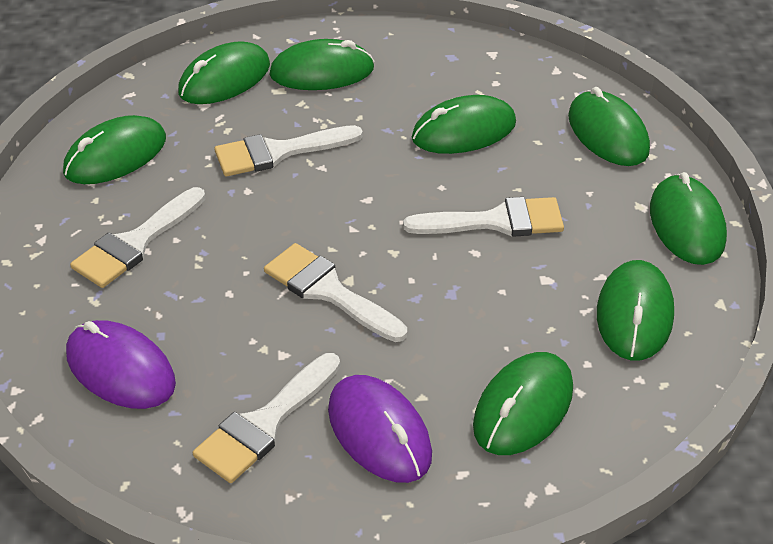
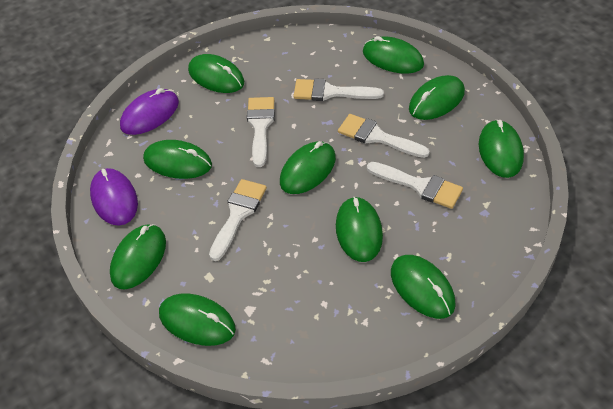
green mouse: [63,115,166,184] [178,41,270,104] [269,39,374,90] [412,95,516,154] [473,352,573,455] [568,87,650,166] [597,260,674,360] [650,172,727,265] = 8 -> [110,224,166,289] [143,140,212,179] [159,294,236,346] [188,54,244,93] [280,141,336,194] [336,196,383,262] [363,36,424,74] [391,255,456,319] [409,75,465,120] [479,120,524,178] = 10

